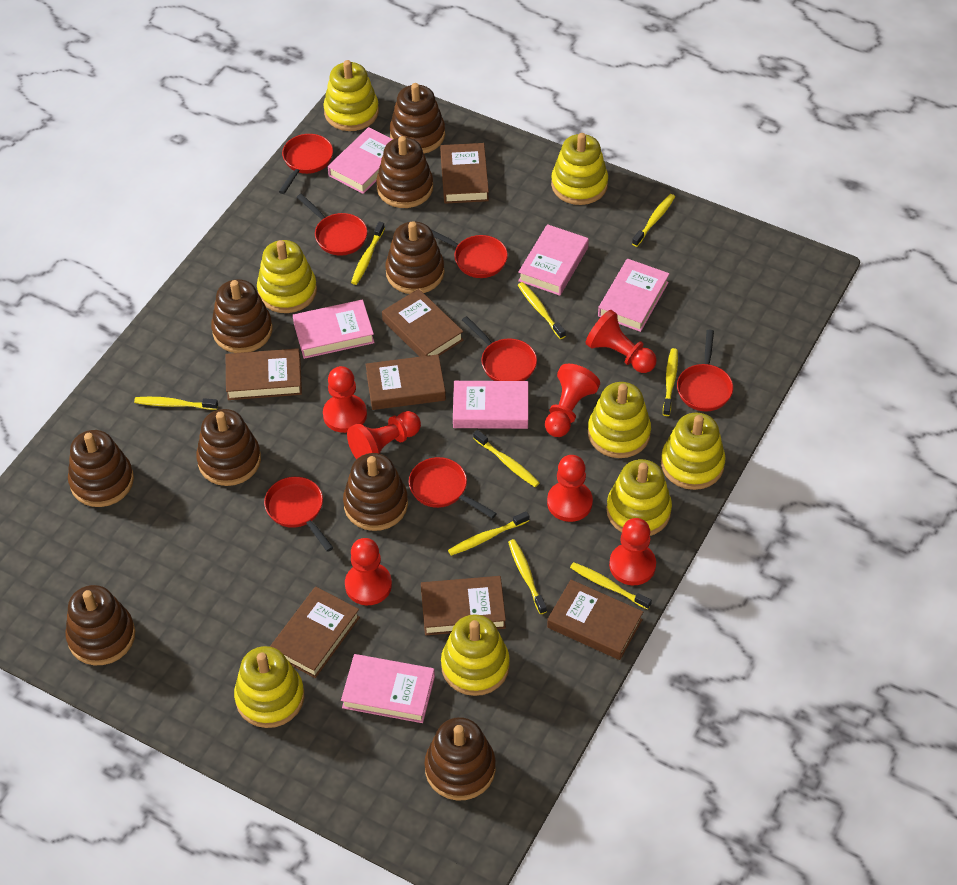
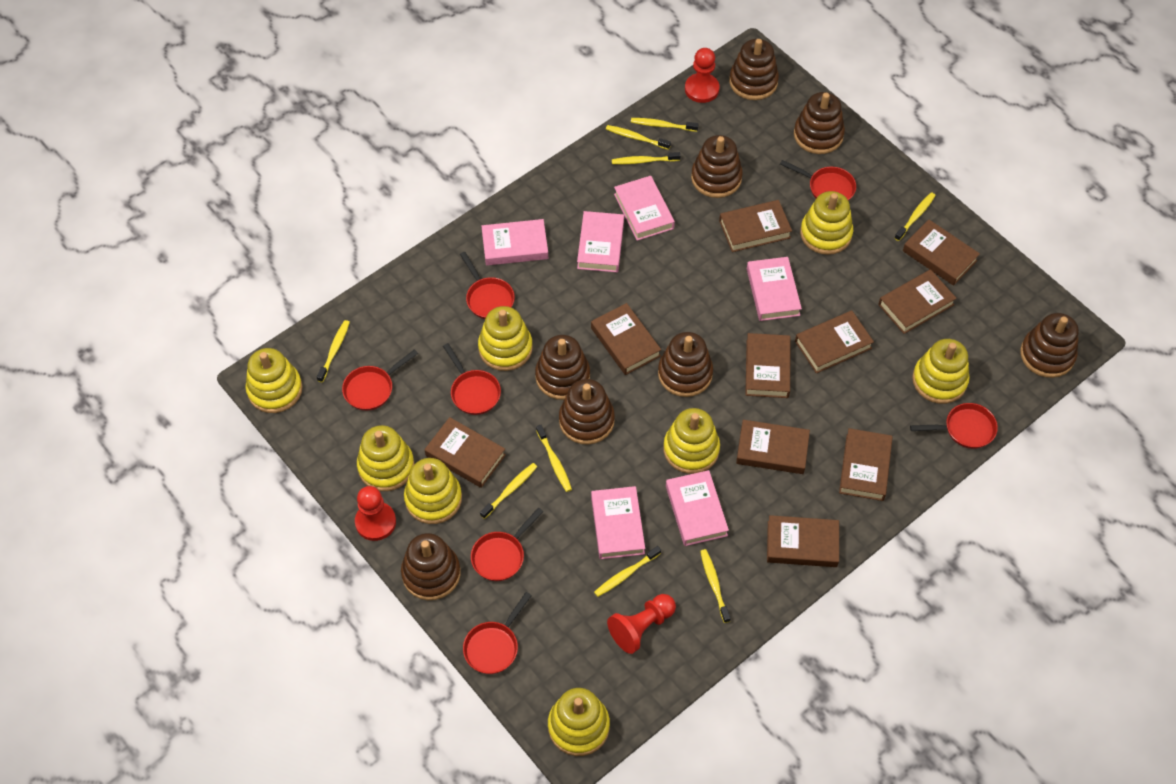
brown book: [226,348,302,400] [270,586,360,678] [366,354,446,410] [382,289,463,357] [421,576,506,635] [440,143,489,204] [547,580,643,660] = 7 -> [424,417,506,488] [591,303,661,375] [719,200,792,252] [736,420,810,474] [745,333,791,398] [767,515,839,567] [795,310,874,373] [839,428,893,501] [878,269,957,334] [903,220,980,286] = 10
brown stacking toy: [65,585,135,665] [68,430,134,507] [196,409,261,486] [211,279,272,353] [343,453,408,531] [376,136,433,208] [385,221,444,294] [390,83,445,154] [424,717,496,801] = 9 -> [401,533,461,600] [535,335,590,400] [559,379,615,445] [658,332,713,397] [691,135,743,198] [729,39,779,100] [794,92,845,154] [1020,313,1079,378] = 8
red pawn: [323,366,367,433] [345,538,392,605] [347,411,421,460] [545,364,600,437] [547,455,593,522] [585,310,657,373] [609,518,656,585] = 7 -> [355,486,396,541] [607,594,676,654] [685,48,720,103] = 3

